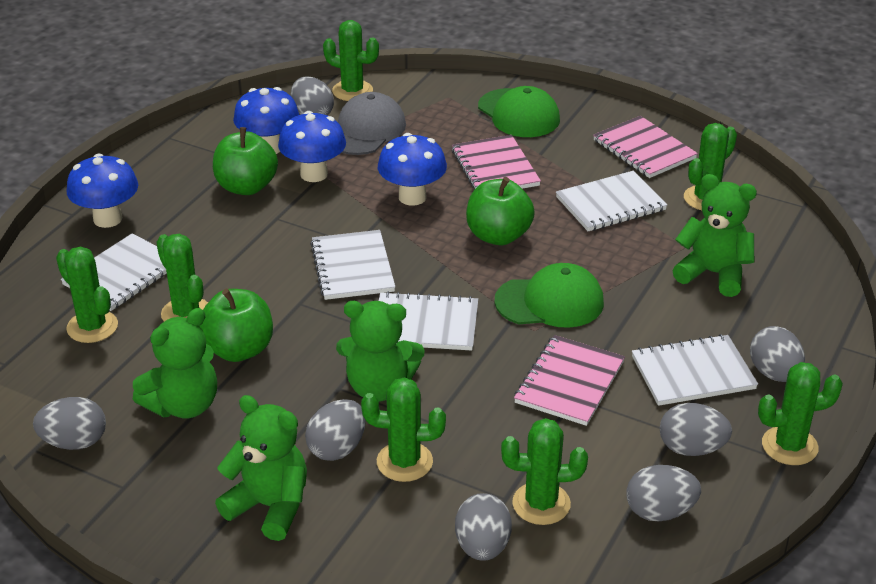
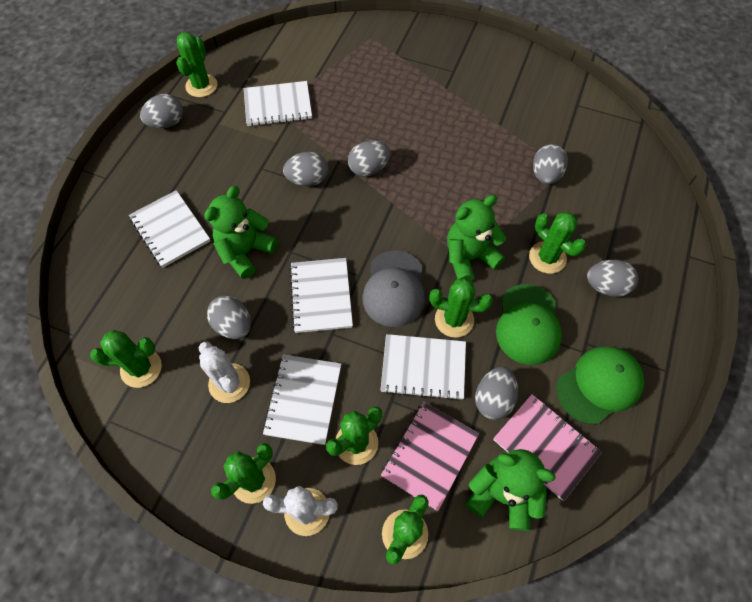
blue mushroom: [66,154,138,228] [233,87,299,154] [278,111,346,182] [378,133,447,206] = 4 -> none = 0
green apple: [200,289,273,362] [213,127,278,195] [466,177,535,245] = 3 -> none = 0
green teddy bear: [133,308,217,418] [215,395,307,541] [336,301,425,401] [672,174,757,297] = 4 -> [204,186,278,279] [447,195,506,281] [466,449,556,531] = 3
pink notebook: [452,135,541,190] [514,335,625,426] [593,116,698,178] = 3 -> [381,402,479,511] [493,394,602,501] = 2
white cactus: none = 0 -> [198,342,250,403] [263,486,338,536] = 2

